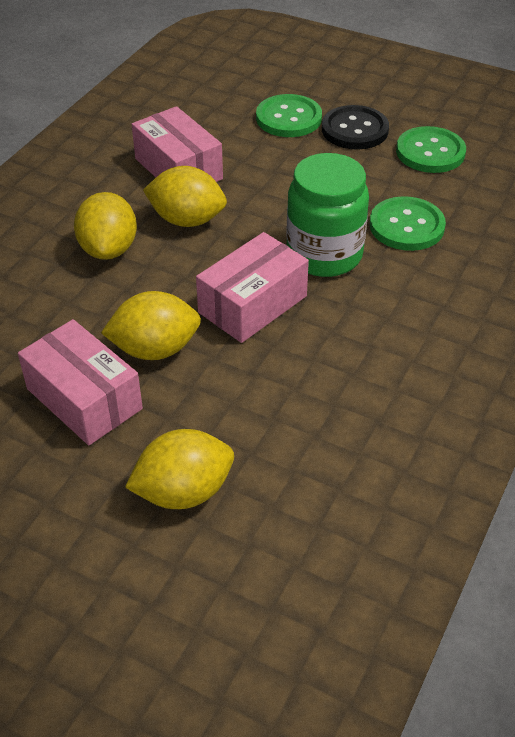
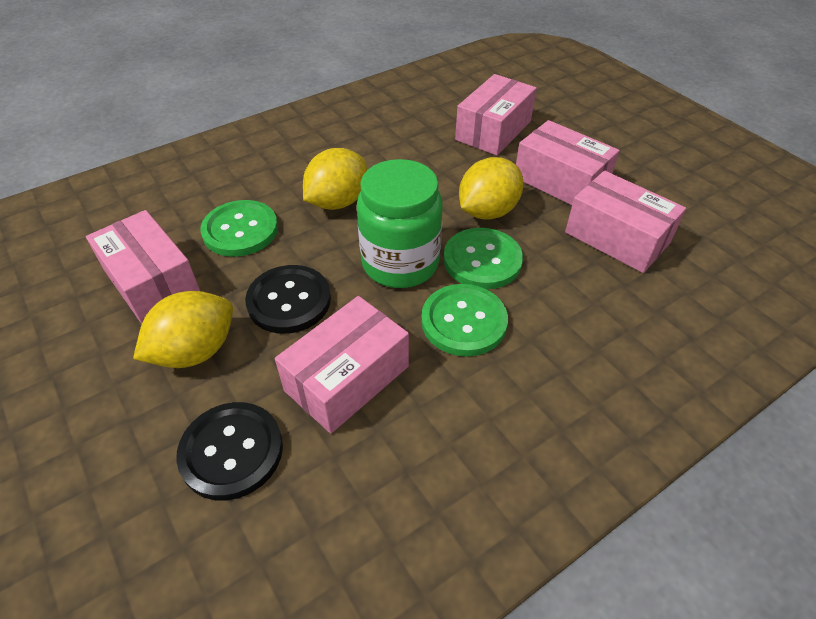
black button: [322,105,389,150] = 1 -> [176,402,283,501] [245,265,331,334] = 2
pink box: [18,319,143,445] [132,106,223,182] [196,232,309,343] = 3 -> [86,210,200,324] [275,296,409,434] [455,74,537,155] [516,120,620,205] [565,171,686,273] = 5
yellow lemon: [74,192,137,260] [101,291,201,360] [125,429,234,509] [143,166,227,227] = 4 -> [133,291,233,368] [303,148,367,210] [459,157,523,220] = 3

